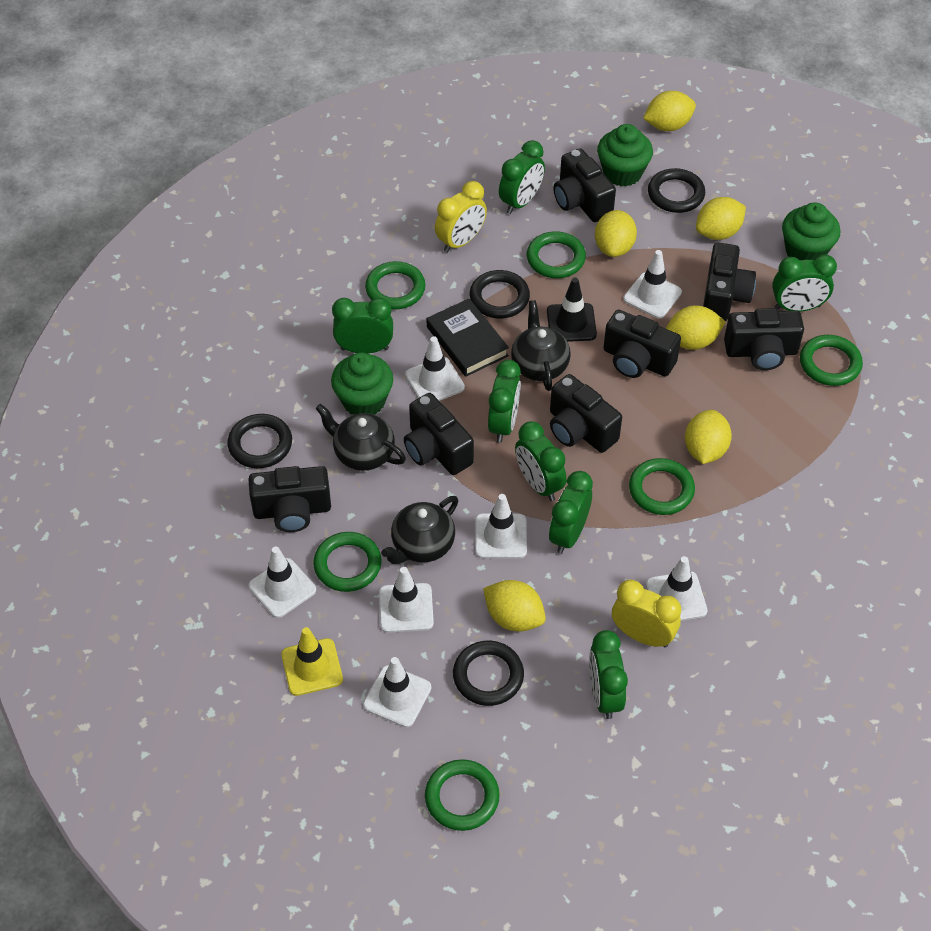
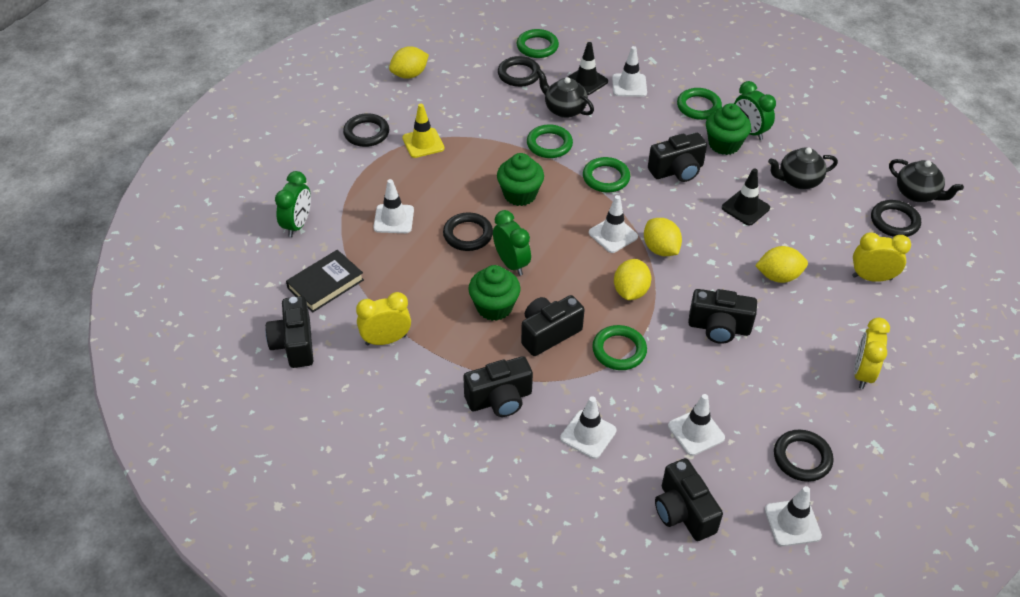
black camera: [249,466,331,532] [404,393,474,475] [550,374,622,453] [553,148,616,222] [604,310,681,378] [703,243,756,321] [724,308,804,370] = 7 -> [265,296,313,368] [463,356,533,417] [521,295,585,356] [648,133,707,182] [655,458,723,541] [688,289,757,344] = 6
black ring: [228,414,292,468] [453,641,524,706] [470,270,530,318] [648,168,705,213] = 4 -> [343,113,389,147] [443,212,493,251] [498,56,540,87] [774,430,834,482] [871,200,921,237] = 5
black traffic cone: [547,278,597,342] = 1 -> [568,42,608,95] [722,168,770,226] = 2
green clock: [332,298,393,354] [488,359,521,443] [499,140,545,214] [515,421,566,501] [549,471,593,554] [589,630,628,719] [772,255,837,312] = 7 -> [275,171,311,237] [493,210,531,276] [734,81,776,140] = 3
green ring: [313,532,382,592] [365,261,426,310] [425,759,500,831] [527,231,586,278] [629,458,695,515] [800,335,863,386] = 6 -> [517,29,559,58] [527,124,573,158] [583,157,630,192] [592,325,647,370] [677,88,722,120] = 5
white traffic cone: [249,547,316,618] [363,657,431,727] [379,567,434,633] [405,336,465,401] [475,494,527,559] [623,250,682,318] [646,556,707,621] = 7 -> [373,179,414,233] [560,396,617,459] [589,195,638,253] [612,46,647,97] [668,394,725,456] [765,486,822,546] = 6
yellow clock: [435,181,487,253] [612,580,681,647] = 2 -> [356,292,411,346] [852,232,911,282] [854,317,890,389] = 3
yellow lemon: [483,580,546,631] [595,210,637,257] [643,91,696,131] [666,305,726,350] [685,410,732,464] [696,197,746,240] = 6 -> [389,46,429,79] [614,259,651,300] [644,218,682,256] [755,246,808,283] = 4

